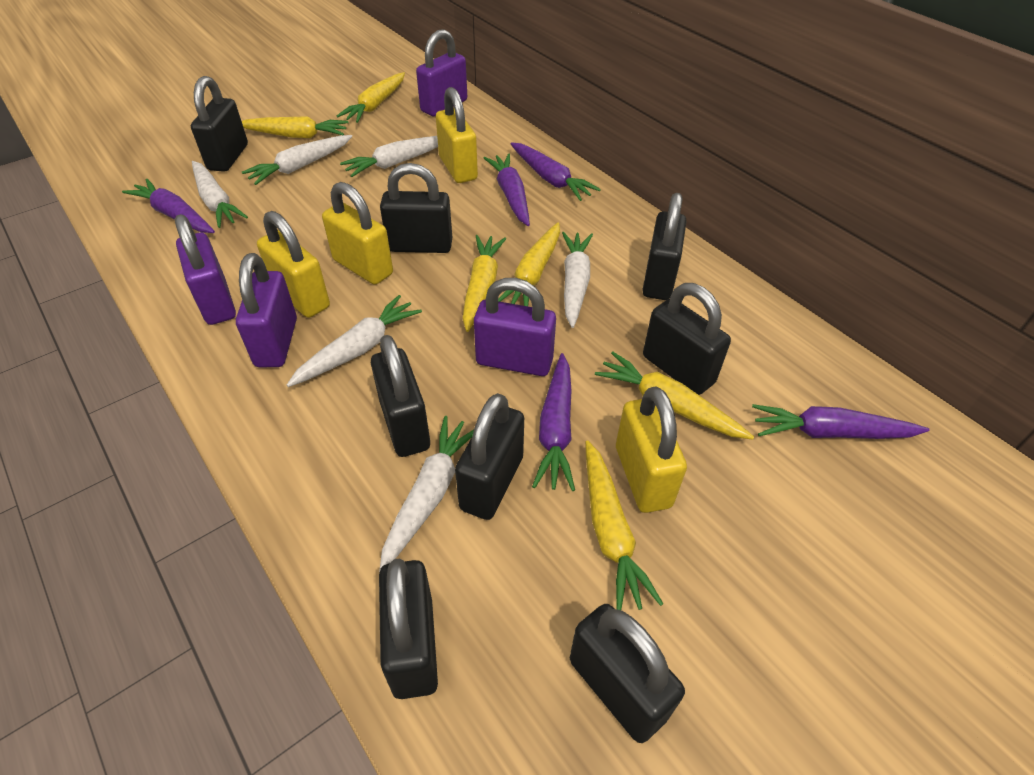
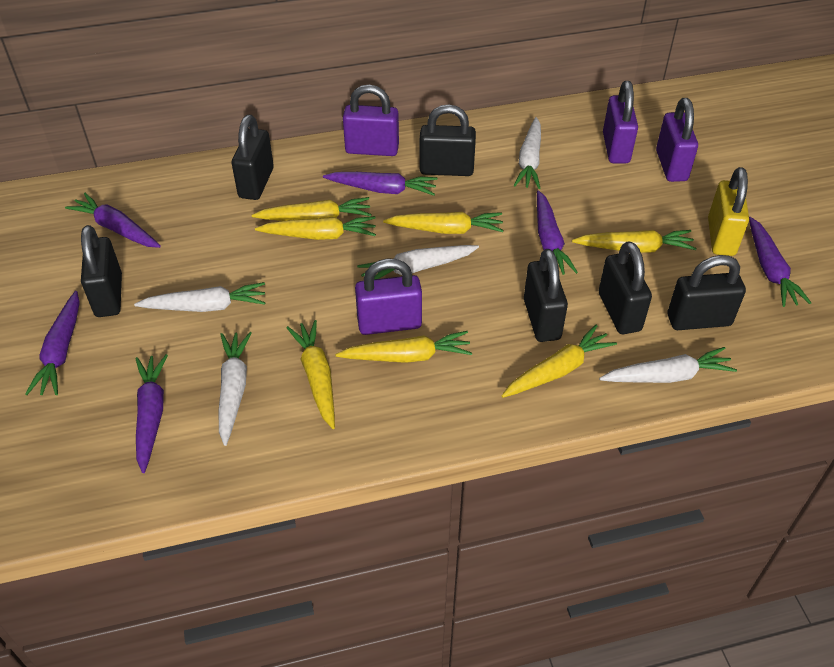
black padlock: [191,76,248,172] [371,335,430,457] [379,558,438,699] [380,163,452,253] [455,393,524,520] [570,604,685,743] [642,193,686,300] [643,283,731,395] = 8 -> [81,225,122,317] [232,115,274,200] [420,104,476,176] [524,249,568,342] [599,241,652,334] [668,255,746,330] = 6
purple carrot: [122,179,215,233] [484,153,530,226] [510,142,601,201] [532,353,575,491] [752,404,930,439] = 5 -> [25,291,80,395] [65,193,161,248] [135,354,168,473] [323,172,438,196] [537,190,578,275] [749,217,811,307] = 6
white carrot: [192,161,248,228] [242,135,352,185] [287,295,422,387] [340,136,438,177] [379,416,474,572] [562,232,593,328] = 6 -> [134,282,266,312] [219,332,252,446] [357,245,479,279] [513,117,541,189] [599,347,737,383] = 5
yellow carrot: [242,116,349,138] [337,72,405,123] [462,235,506,332] [498,222,560,306] [585,440,663,610] [595,352,754,440] = 6 -> [252,197,371,221] [255,216,376,240] [286,320,335,429] [335,331,472,363] [383,212,504,234] [502,325,617,398] [572,230,697,253] = 7
yellow padlock: [257,211,330,318] [322,182,393,285] [436,87,478,183] [616,386,687,513] = 4 -> [708,167,749,256] = 1

